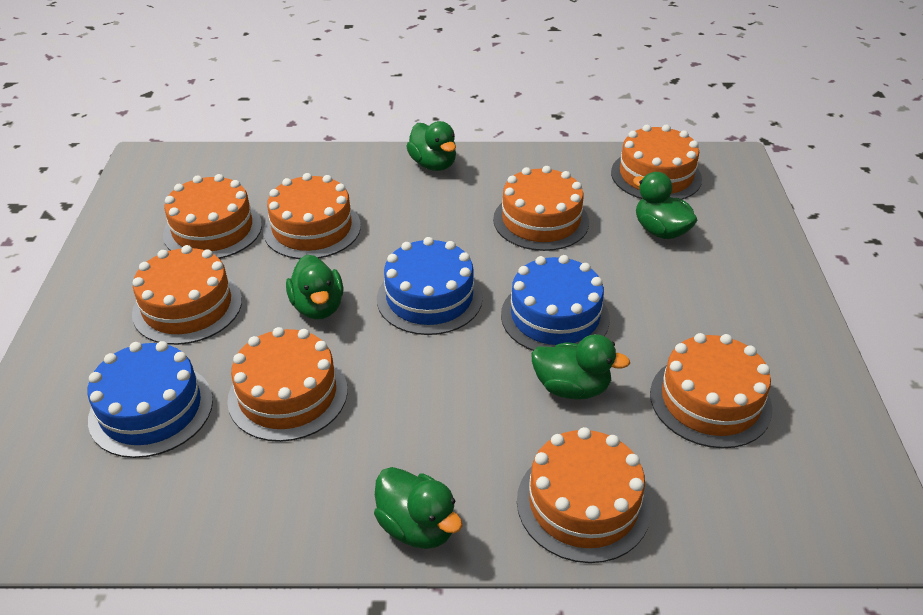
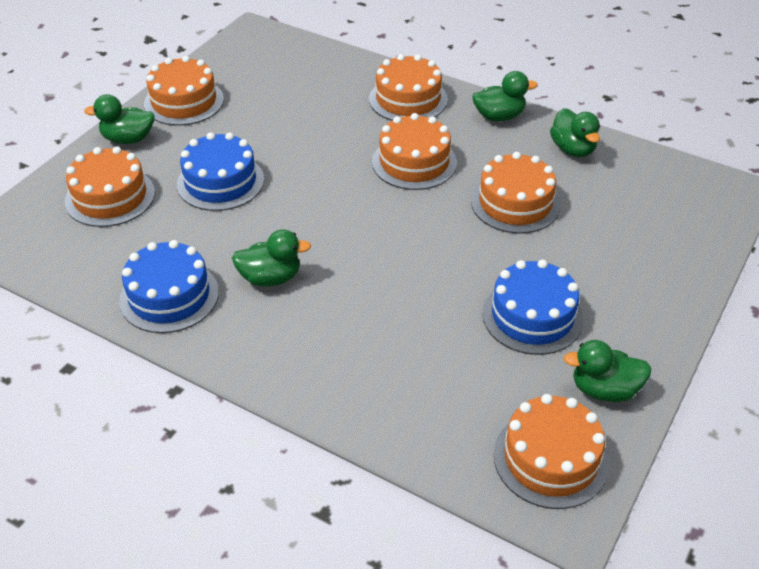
orange cake: [132,245,242,345] [163,174,262,259] [227,327,348,442] [263,173,361,259] [493,166,589,251] [517,427,651,563] [611,125,702,200] [650,333,773,448] = 8 -> [65,146,155,227] [144,56,224,126] [369,54,448,121] [372,113,457,190] [471,152,561,234] [494,394,609,509] = 6

